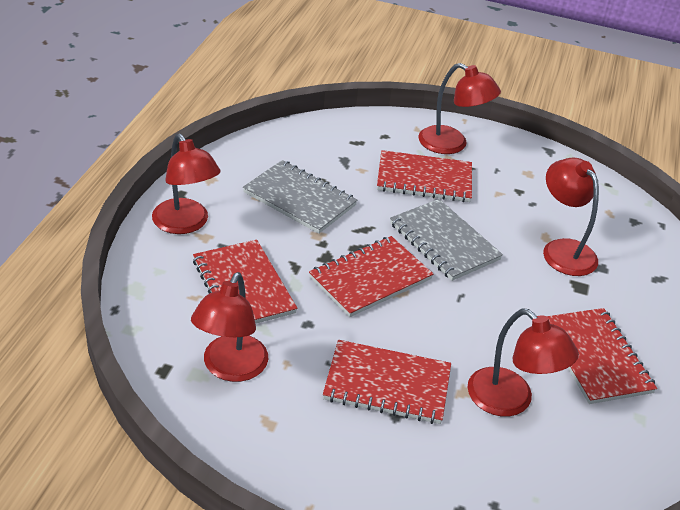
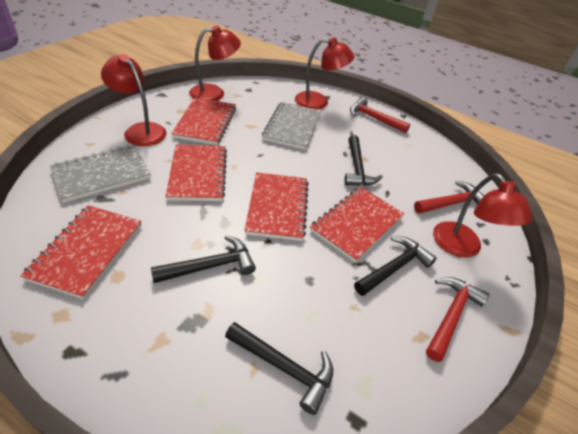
black hammer: none = 0 -> [151,236,256,283] [225,322,333,415] [344,135,383,186] [354,237,437,296] = 4
red hammer: none = 0 -> [350,97,410,133] [414,181,484,214] [426,277,489,362] = 3
red lamp: [152,134,221,234] [191,272,268,382] [418,63,501,154] [468,308,579,417] [543,158,599,276] = 5 -> [101,54,167,146] [189,25,241,101] [295,38,355,110] [433,173,533,258] = 4

